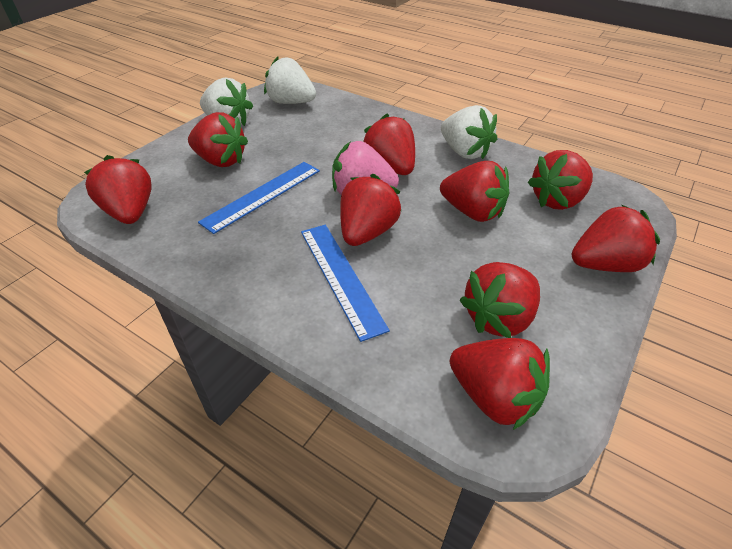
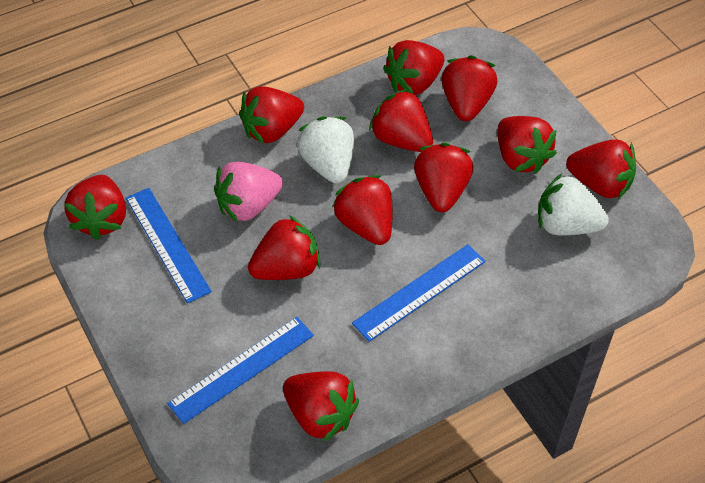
blue ruler: [198,162,320,234] [301,225,390,342] = 2 -> [126,188,212,303] [167,317,314,424] [352,244,485,342] = 3
red strawberry: [84,155,152,224] [188,112,248,167] [340,174,402,246] [363,114,415,175] [440,161,509,222] [450,338,550,431] [460,262,540,338] [528,150,593,210] [572,205,660,272] = 9 -> [64,175,126,240] [239,86,304,144] [248,215,321,280] [283,371,359,442] [332,175,393,245] [369,89,433,152] [383,40,444,95] [414,143,473,212] [441,55,497,121] [497,116,557,174] [566,139,636,199] = 11
white strawberry: [200,78,253,126] [264,57,316,104] [441,105,497,159] = 3 -> [297,116,354,183] [538,173,609,235] = 2

